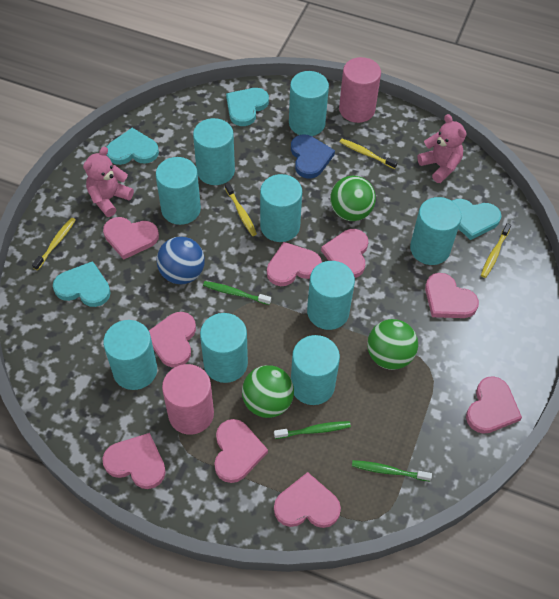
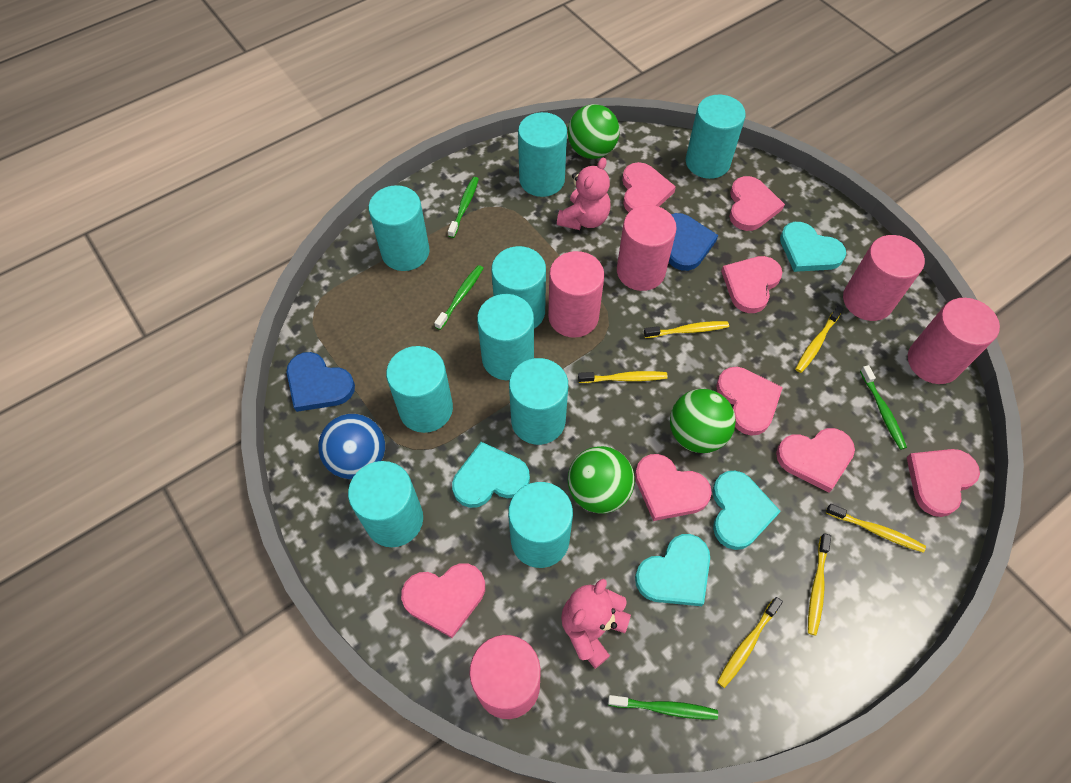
blue heart: [291,135,335,178] = 1 -> [287,352,355,412] [669,213,718,271] = 2
green toothbrush: [203,281,271,305] [274,421,351,439] [352,460,432,482] = 3 -> [434,265,483,330] [448,177,479,238] [608,695,718,720] [860,365,907,450] = 4
pink cylinder: [162,364,214,435] [339,57,381,123] = 2 -> [469,635,541,719] [548,251,604,338] [617,205,677,291] [843,235,925,321] [908,298,1000,384] = 5
pink heart: [102,433,166,489] [103,217,159,260] [149,312,196,368] [214,419,268,483] [267,242,322,286] [274,472,341,528] [321,229,368,278] [425,273,479,318] [466,376,522,434] = 9 -> [401,563,485,638] [622,162,676,212] [635,454,712,521] [716,367,783,436] [721,256,782,313] [729,176,785,231] [776,428,855,492] [907,449,980,517] = 8
yellow toothbrush: [32,218,76,270] [225,183,257,236] [340,139,398,169] [481,223,511,278] = 4 -> [578,371,668,383] [644,321,729,338] [717,597,783,688] [795,306,843,373] [808,533,831,636] [826,504,926,553] = 6

